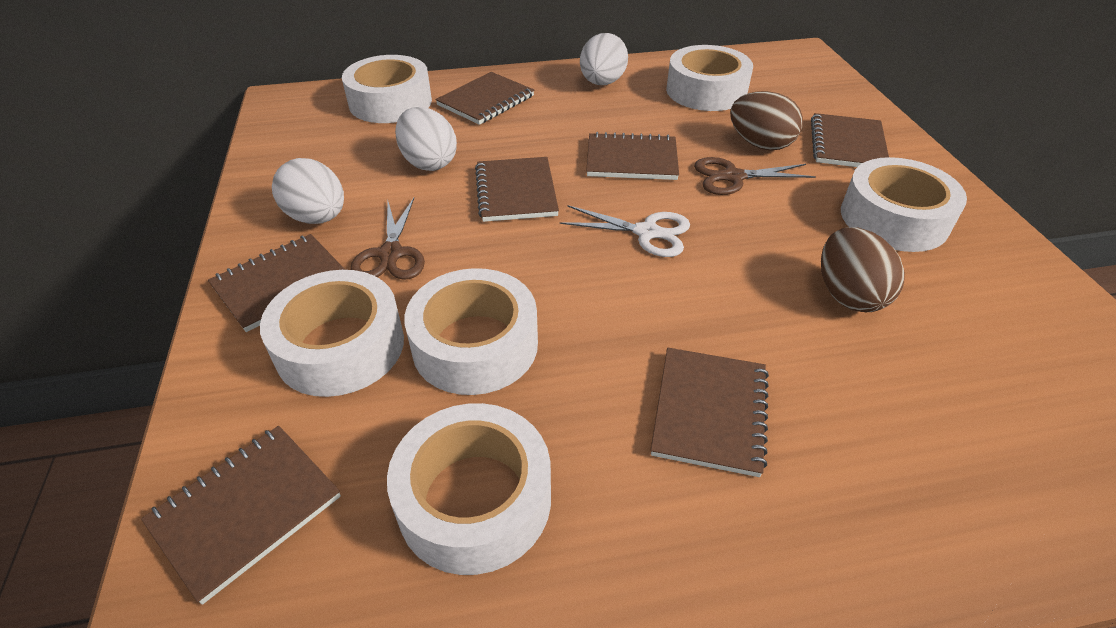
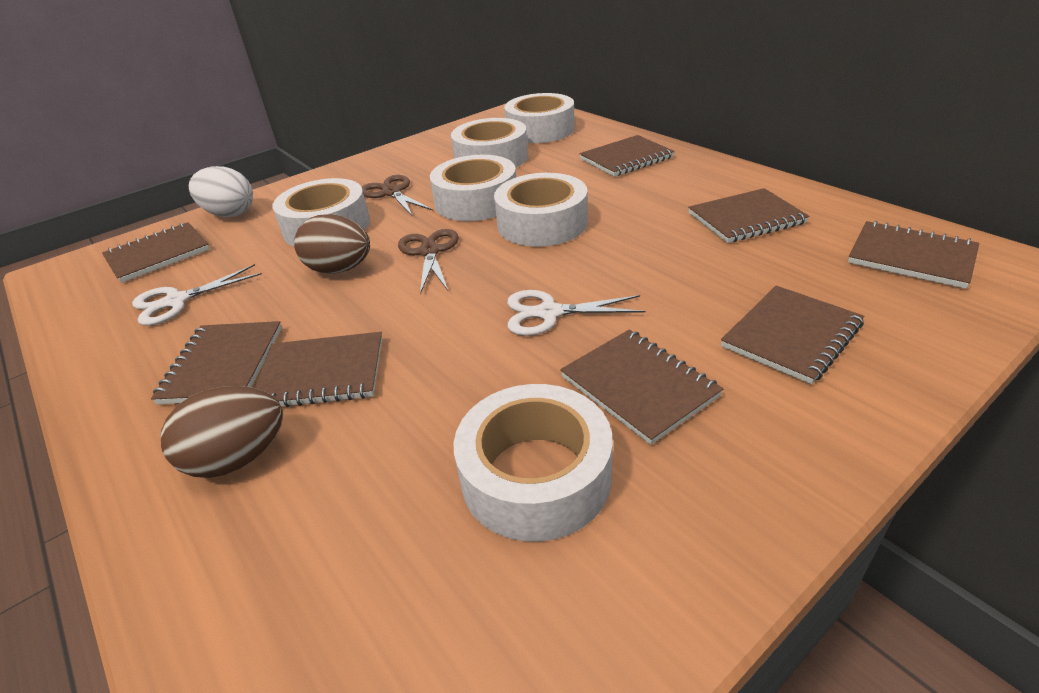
brown notebook: [141,426,341,605] [208,234,345,332] [435,72,534,125] [475,157,559,222] [586,132,679,180] [651,348,769,477] [811,113,889,167] = 7 -> [102,222,210,283] [151,321,282,404] [255,332,383,407] [560,329,723,445] [579,135,675,177] [688,188,810,243] [721,286,864,384] [848,221,979,289] = 8
white egg: [272,158,344,224] [395,107,457,171] [580,33,628,85] = 3 -> [189,166,253,217] = 1
white scissors: [559,205,690,257] = 1 -> [132,264,262,326] [507,290,646,336] = 2

